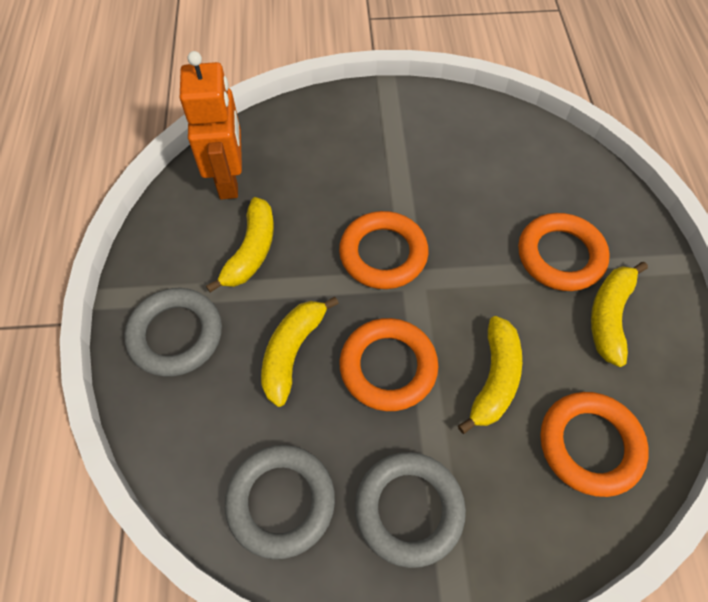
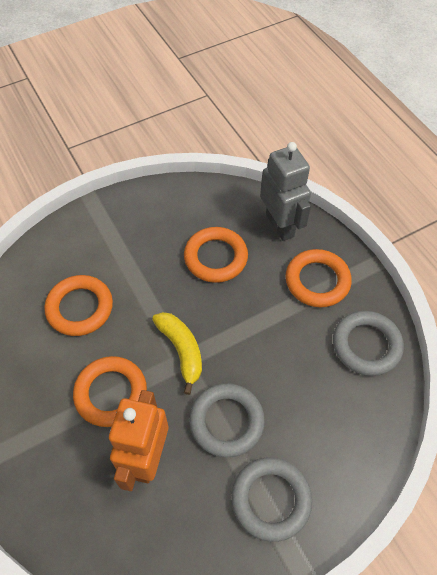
grey robot: none = 0 -> [260,142,311,241] = 1
yellow banana: [206,197,274,293] [261,297,339,407] [458,316,522,434] [591,262,648,367] = 4 -> [152,312,202,395] = 1

